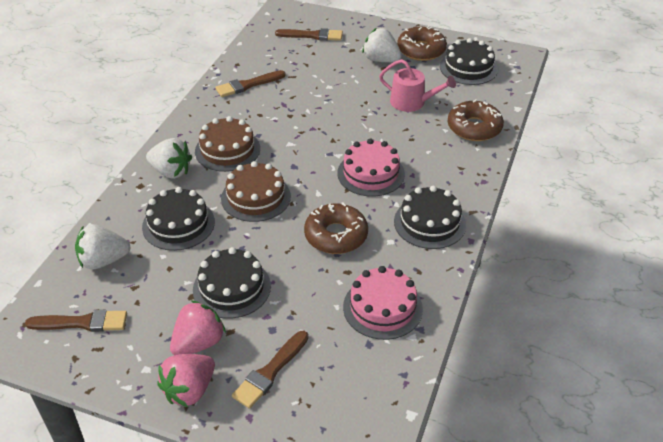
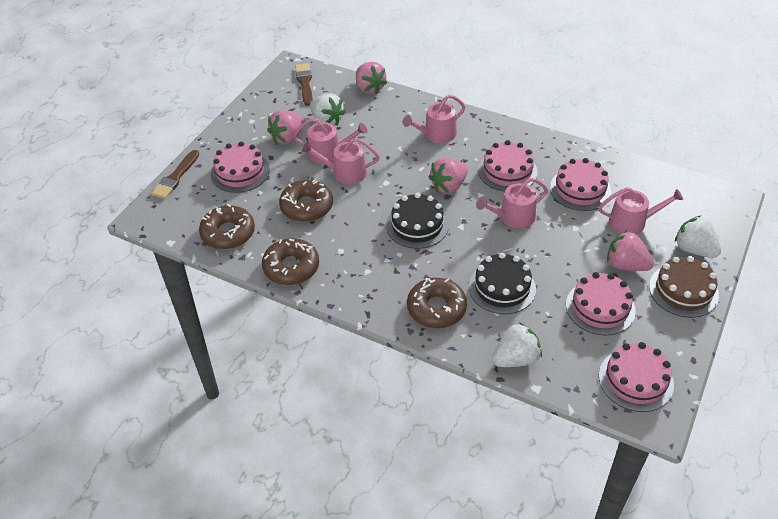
black cake: [142,187,215,251] [193,247,271,319] [394,186,466,249] [440,38,498,85] = 4 -> [386,193,449,249] [469,253,536,314] = 2
brown brush: [25,310,127,332] [215,70,286,97] [232,331,309,409] [275,28,343,41] = 4 -> [151,150,199,199] [295,63,313,106] = 2
brown cake: [195,116,260,172] [221,161,291,222] = 2 -> [649,256,719,318] = 1
brown donut: [304,202,368,254] [397,26,447,61] [447,99,504,141] = 3 -> [199,204,255,250] [262,238,319,285] [279,179,333,222] [407,278,467,328] = 4
pink cake: [337,138,405,197] [343,266,423,340] = 2 -> [211,141,270,193] [478,140,538,192] [550,158,611,211] [566,272,636,335] [599,342,674,412] = 5
pink strawberry: [157,354,215,407] [170,300,226,355] = 2 -> [267,110,304,144] [356,62,387,94] [429,158,468,194] [607,230,654,271] = 4
pink watering can: [379,59,456,112] = 1 -> [293,118,367,164] [302,138,380,185] [403,95,465,143] [476,178,548,229] [599,187,683,234] = 5

